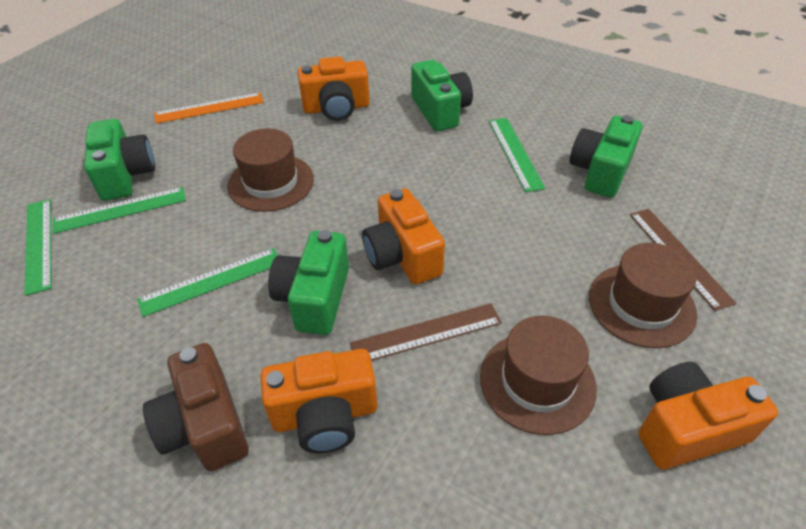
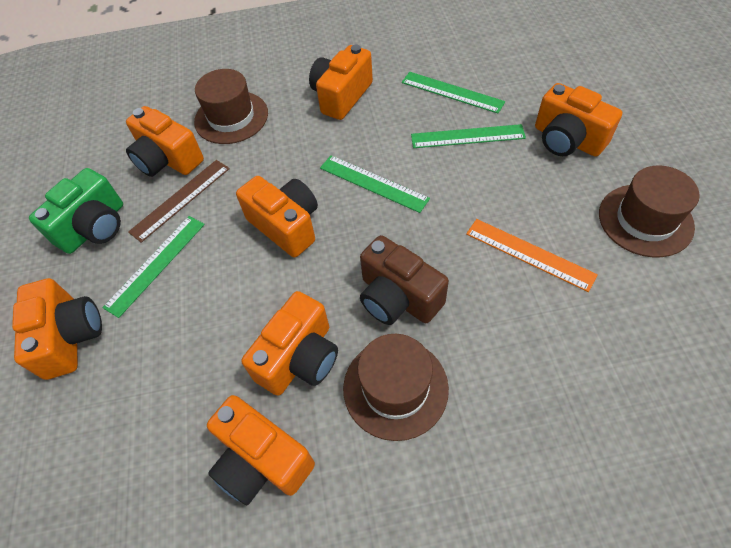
brown ruler: [350,303,502,361] [630,209,736,311] = 2 -> [128,160,230,243] = 1
green camera: [84,119,155,201] [268,230,349,335] [411,60,473,131] [570,115,643,198] = 4 -> [29,168,123,254] = 1
orange camera: [260,349,377,453] [298,56,370,121] [362,189,445,285] [638,362,778,470] = 4 -> [12,278,102,380] [126,106,204,177] [207,395,315,505] [236,176,318,258] [242,291,338,396] [309,44,373,120] [535,83,623,157] = 7

